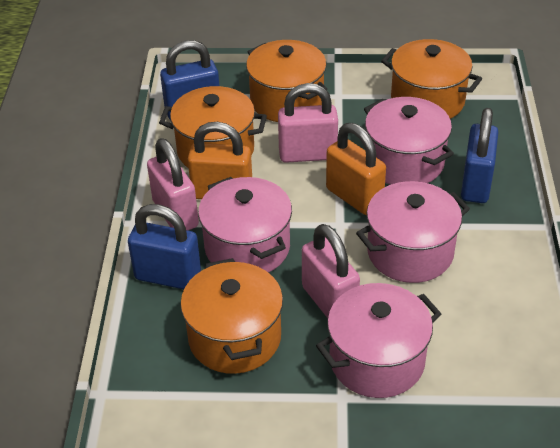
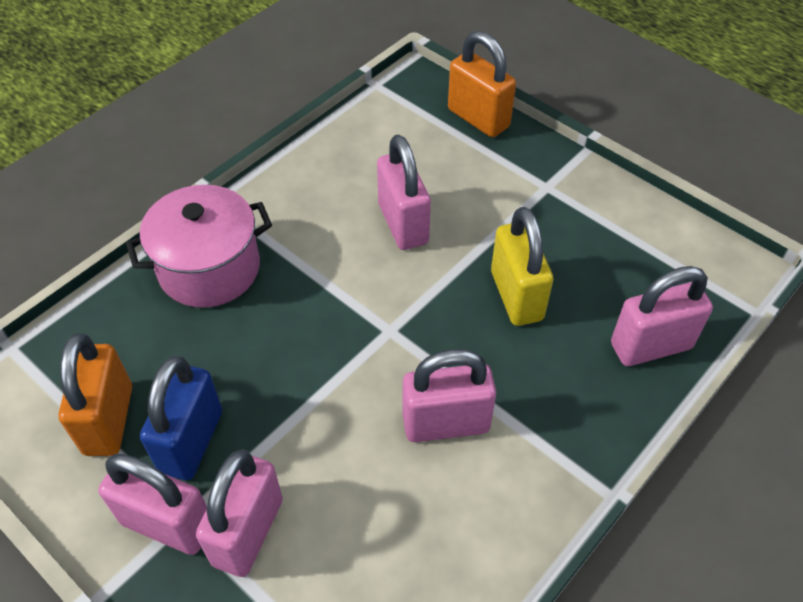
blue padlock: [128,204,201,289] [160,40,219,119] [461,108,498,203] = 3 -> [140,356,222,480] = 1
orange pot: [159,86,267,168] [180,258,283,374] [246,40,327,122] [381,39,482,119] = 4 -> none = 0
pink padlock: [147,138,199,230] [278,83,338,163] [302,224,360,318] = 3 -> [98,454,207,555] [196,449,283,577] [377,135,431,250] [403,349,496,442] [611,266,713,366] = 5
pink pot: [198,177,292,273] [316,283,441,398] [356,181,470,283] [364,97,454,185] = 4 -> [126,185,272,308] = 1
yellow padlock: none = 0 -> [491,207,553,326] = 1

